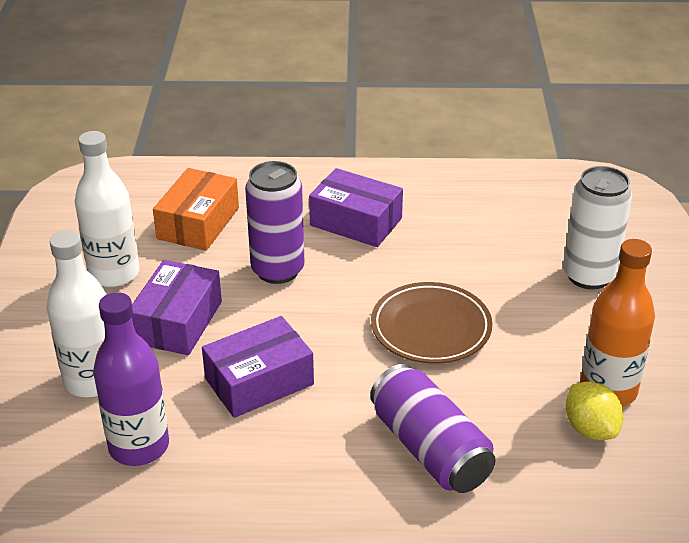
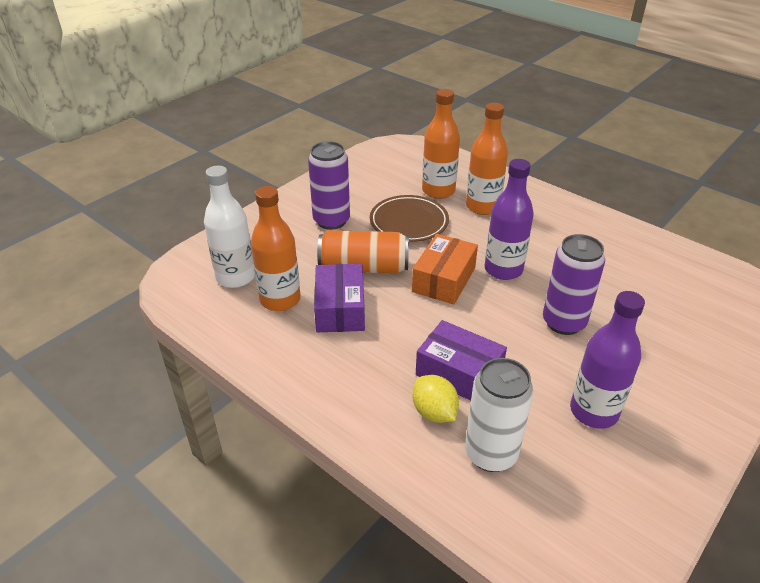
orange bottle: [580,239,655,406] = 1 -> [251,186,301,311] [422,89,460,199] [466,103,508,215] = 3
orange can: none = 0 -> [317,230,409,273] = 1
purple bottle: [93,292,169,466] = 1 -> [485,159,534,280] [570,291,645,429] = 2
purple box: [132,260,222,355] [202,316,314,418] [309,168,403,247] = 3 -> [314,264,365,332] [416,320,507,401] = 2
white bottle: [46,230,107,397] [75,131,140,287] = 2 -> [204,166,255,288] = 1

